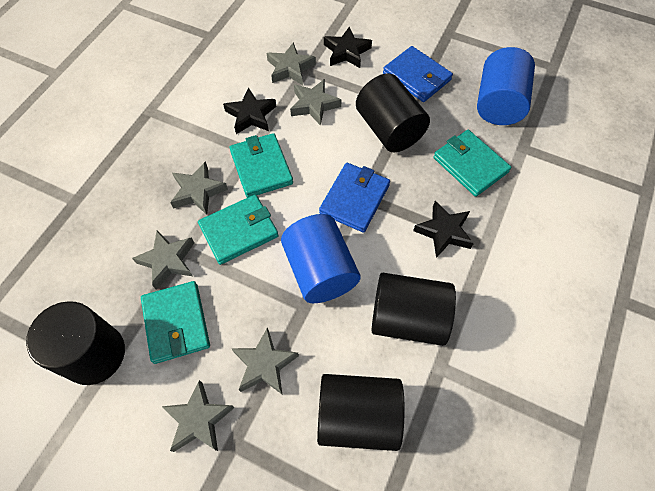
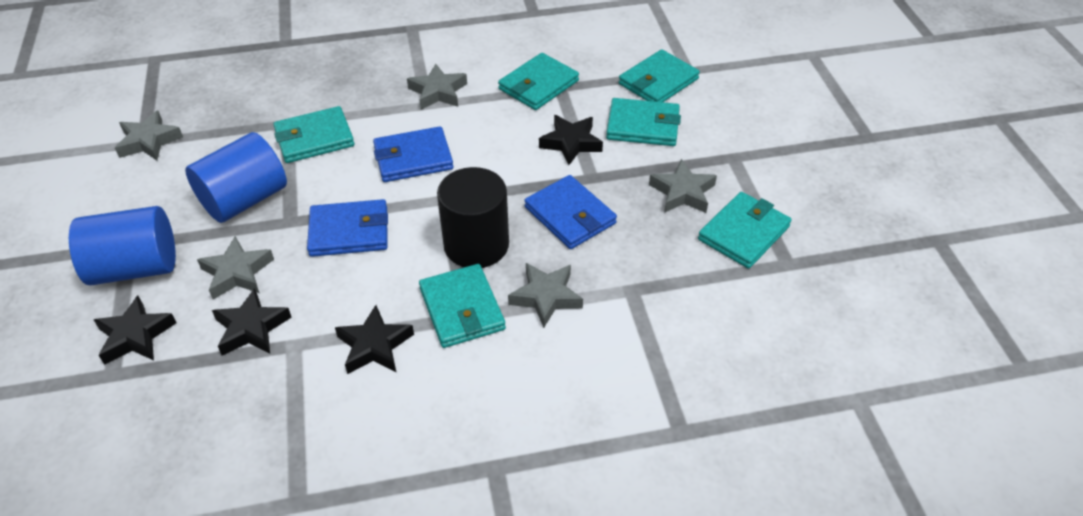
black cylinder: [26,301,125,385] [317,374,405,451] [356,73,430,152] [371,273,456,346] = 4 -> [437,167,509,268] = 1
black star: [223,87,276,134] [324,26,372,68] [413,201,474,258] = 3 -> [94,296,176,365] [212,288,292,356] [335,305,414,374] [539,115,603,165] = 4
blue wallet: [319,163,390,233] [383,46,453,102] = 2 -> [307,199,388,257] [373,126,454,182] [524,175,617,249] = 3
grey star: [132,230,194,290] [162,380,234,452] [170,161,228,215] [231,327,299,394] [267,42,316,85] [290,79,342,126] = 6 -> [115,111,183,161] [197,236,274,299] [407,64,467,109] [508,263,583,328] [649,159,717,213] = 5
turquoise wallet: [141,281,210,364] [198,195,279,265] [229,133,293,198] [433,130,511,197] = 4 -> [273,106,354,163] [419,264,506,348] [498,53,579,110] [606,98,681,146] [619,49,700,102] [698,192,792,269] = 6

